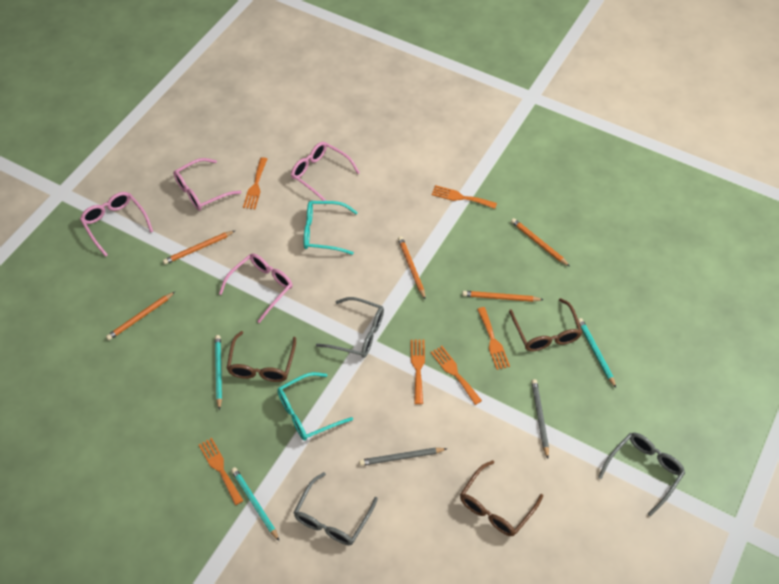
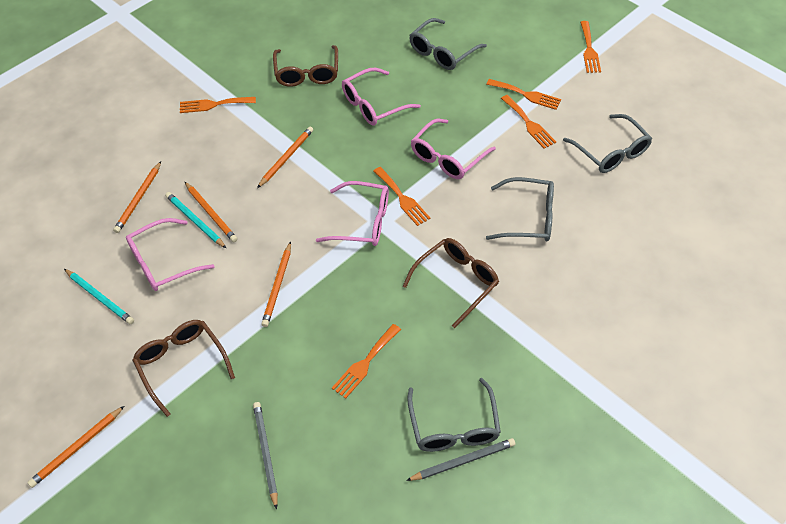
grey glasses: [294,472,378,545] [316,297,384,358] [598,433,685,516] = 3 -> [407,378,501,452] [409,18,487,70] [486,177,554,241] [563,114,652,173] = 4
turquoise glasses: [277,372,353,440] [303,201,358,255] = 2 -> none = 0
turquoise pencil: [215,335,222,410] [231,467,279,541] [578,318,616,388] = 3 -> [64,269,134,324] [165,192,226,248] = 2

